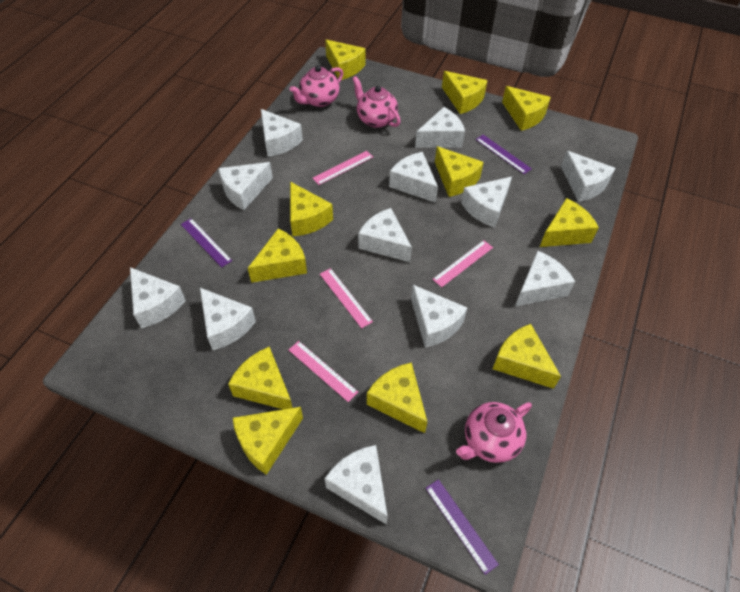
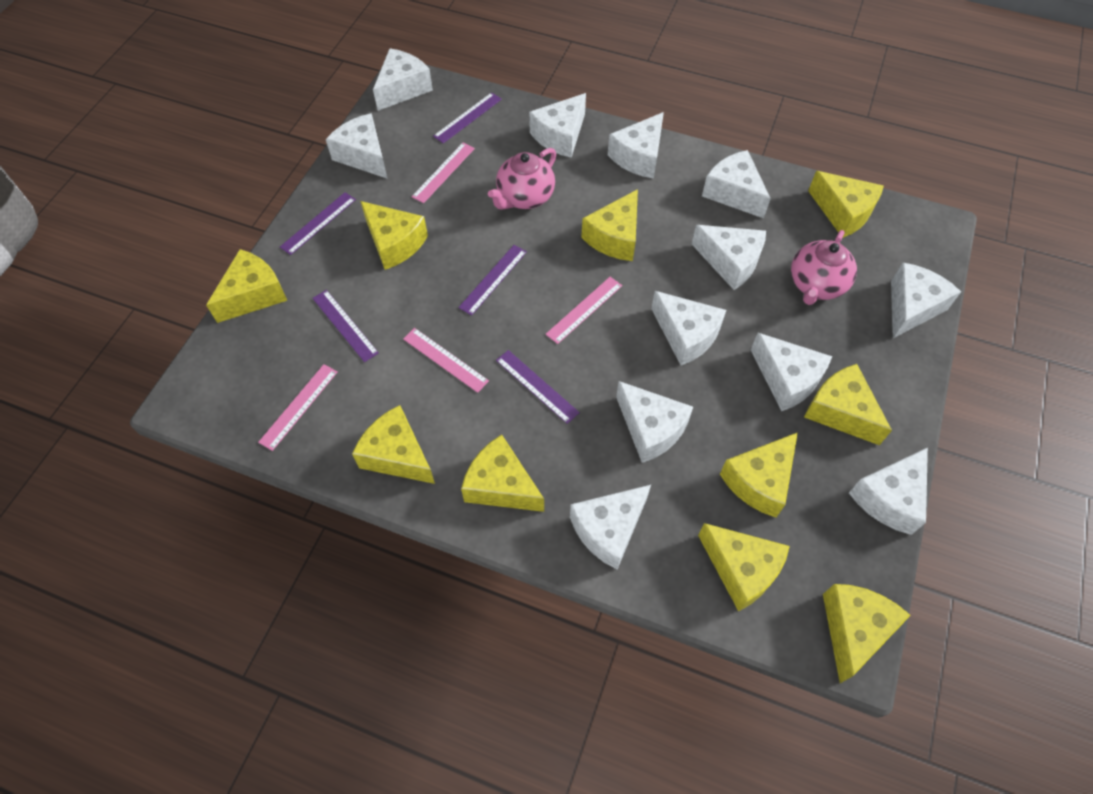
pink teapot: [290,66,343,107] [352,76,401,128] [456,402,532,463] = 3 -> [488,148,556,210] [791,230,857,305] = 2
purple ruler: [181,218,232,268] [425,479,499,575] [476,135,532,174] = 3 -> [280,192,356,255] [312,290,379,362] [433,92,502,144] [458,245,527,316] [496,350,580,424] = 5
yellow cheese: [228,347,292,409] [233,407,303,475] [248,229,307,283] [290,182,333,236] [325,39,366,80] [367,362,427,433] [435,146,484,197] [442,71,488,114] [493,324,561,389] [502,86,551,131] [540,198,599,247] = 11 -> [206,249,288,323] [352,405,435,484] [360,201,428,270] [461,435,544,512] [581,189,638,261] [698,523,790,612] [720,432,798,517] [804,364,892,445] [808,171,884,238] [823,584,911,683] = 10

